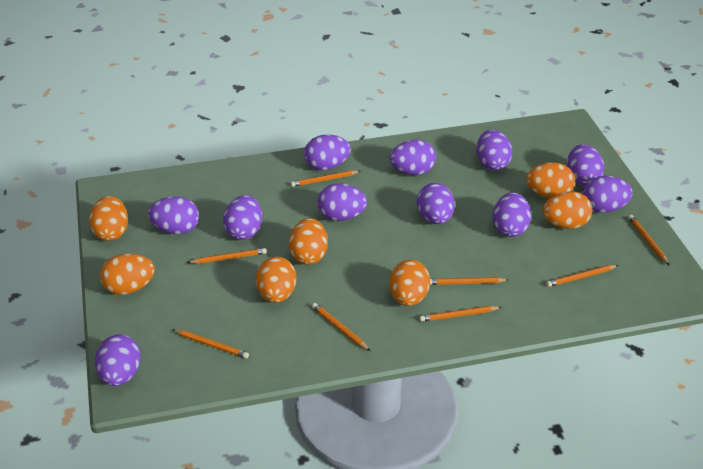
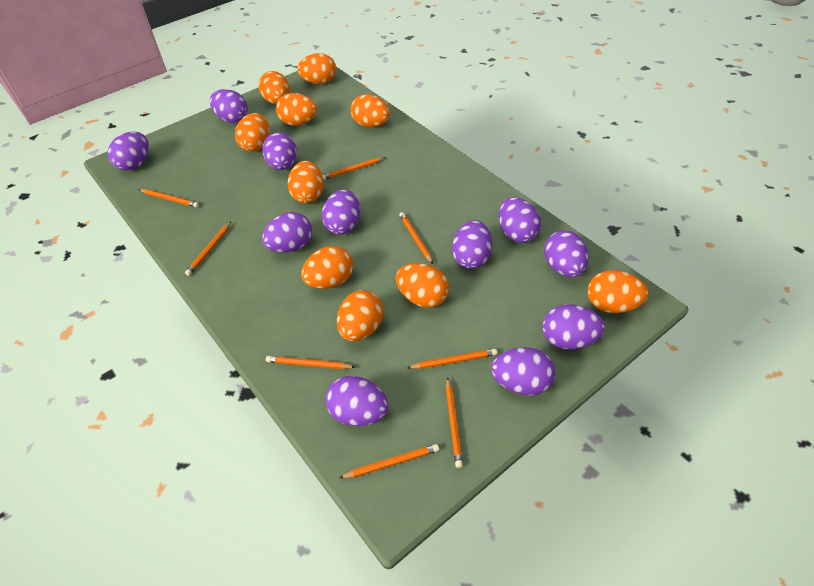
orange egg: [89,196,128,241] [100,254,155,295] [256,256,296,303] [289,218,328,265] [389,260,430,306] [526,162,575,199] [543,191,592,229] = 7 -> [235,113,270,152] [259,71,290,104] [276,93,317,126] [287,161,324,203] [297,53,336,84] [301,246,353,289] [337,290,383,341] [350,94,390,127] [396,263,449,308] [587,270,648,313] = 10

